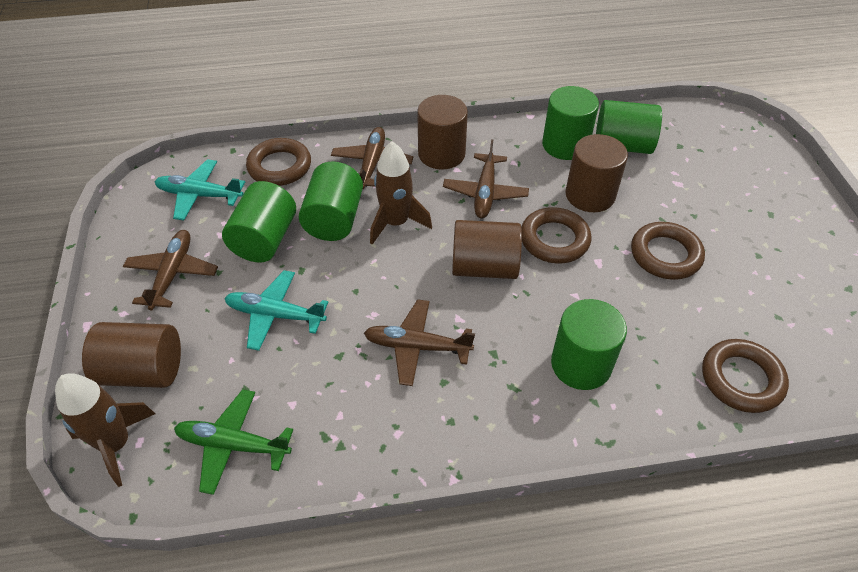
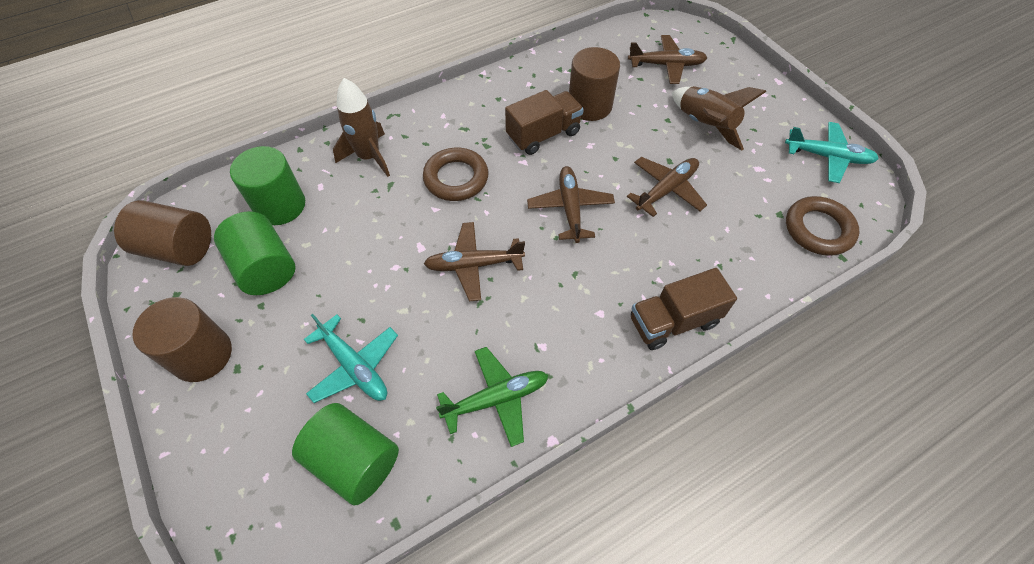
brown cylinder: [82,322,181,388] [417,95,468,170] [452,220,522,279] [565,134,628,212] = 4 -> [114,200,211,266] [132,297,232,382] [569,47,620,121] = 3
brown ring: [246,138,311,186] [521,207,591,264] [631,222,705,280] [702,339,789,413] = 4 -> [423,148,489,201] [786,196,860,256] = 2
brown truck: none = 0 -> [505,90,584,155] [631,268,737,350] = 2
green cylinder: [222,181,296,262] [299,161,363,241] [542,86,599,160] [551,299,627,390] [596,100,662,154] = 5 -> [214,212,295,295] [230,146,305,225] [292,403,399,505] = 3

